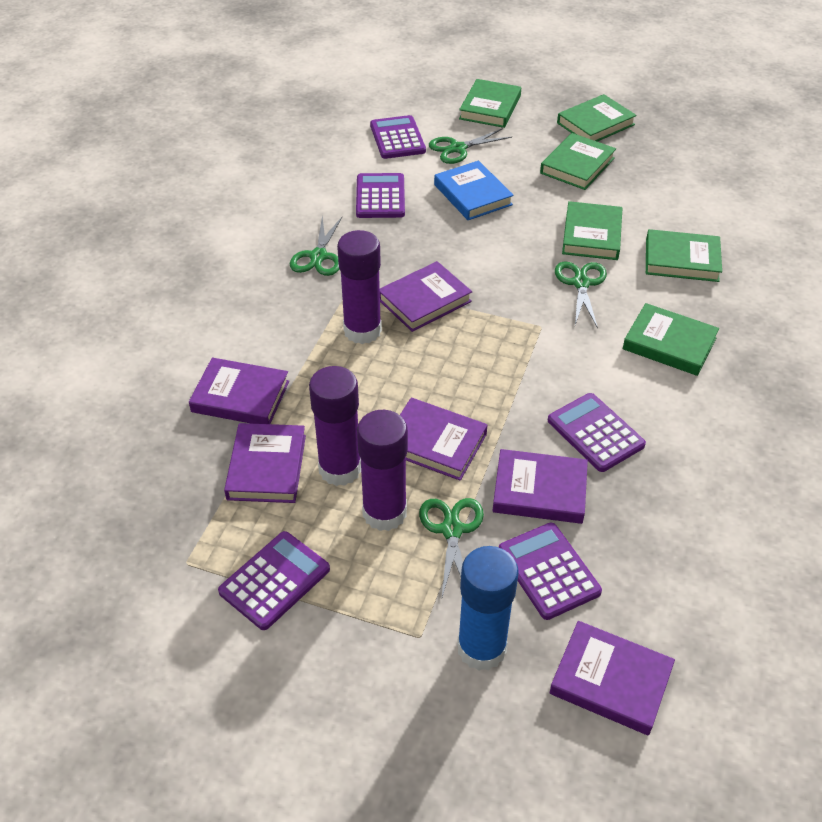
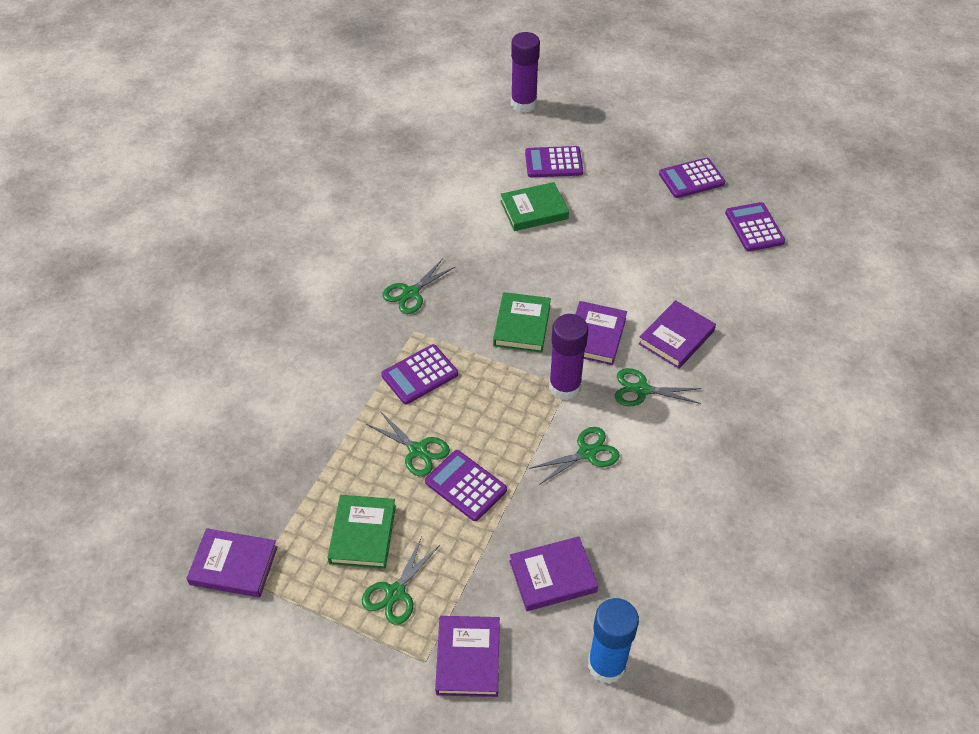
blue book: [434,161,514,220] = 1 -> none = 0
green book: [459,79,521,128] [540,133,616,190] [557,94,637,142] [562,201,622,260] [623,303,719,376] [646,229,722,282] = 6 -> [328,495,396,569] [493,292,551,353] [500,182,569,231] = 3
green scissors: [290,216,342,276] [419,498,484,597] [429,128,512,164] [555,262,607,328] = 4 -> [362,536,440,625] [366,411,450,477] [382,258,456,314] [529,427,620,485] [615,368,702,406] = 5
purple book: [189,358,289,424] [224,423,306,503] [380,261,472,332] [400,398,487,481] [493,449,588,524] [549,621,675,735] = 6 -> [186,528,278,597] [435,616,500,697] [509,536,598,611] [575,301,627,365] [638,300,716,369] = 5
purple glue stick: [309,366,361,486] [337,230,382,344] [357,410,408,531] = 3 -> [511,32,540,113] [549,314,588,400] = 2

